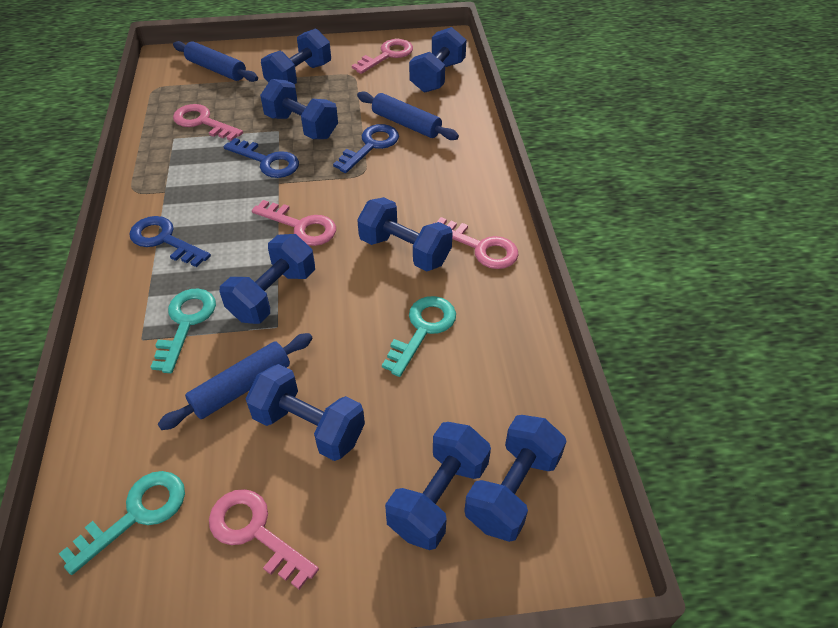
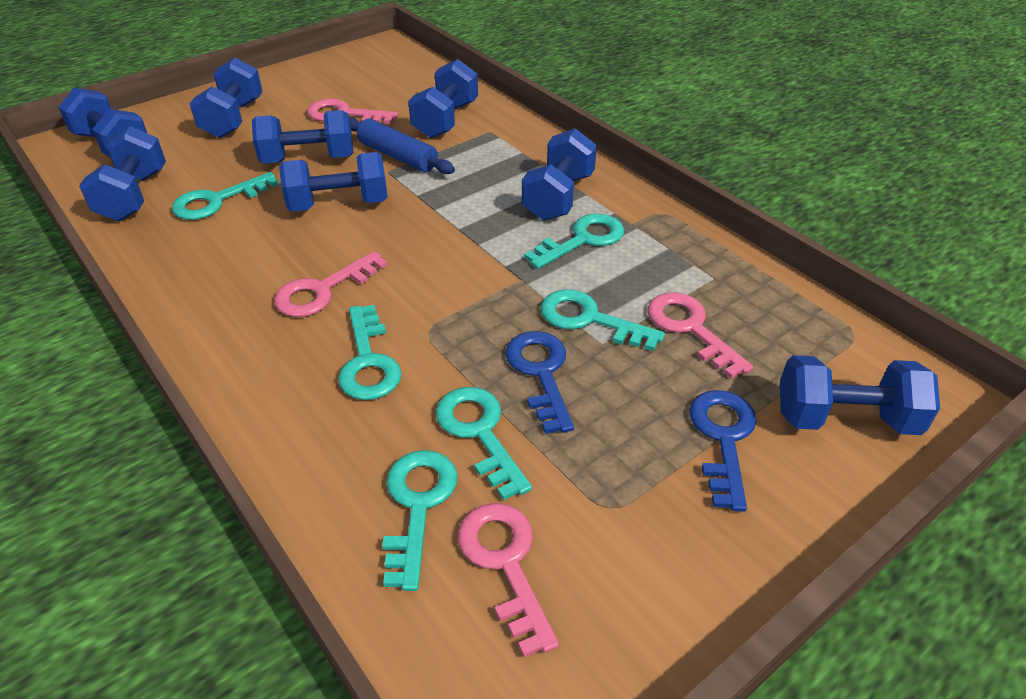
blue key: [130,216,211,267] [223,138,299,178] [333,124,399,173] = 3 -> [505,331,574,434] [689,390,756,512] = 2
blue rolling pin: [158,333,313,430] [173,41,258,82] [357,91,459,140] = 3 -> [349,117,455,174] = 1
pink key: [173,104,243,141] [209,489,319,590] [252,200,336,246] [352,39,413,74] [436,217,518,269] = 5 -> [274,251,387,317] [307,99,398,124] [458,503,559,657] [648,292,753,379] = 4
turquoise key: [59,471,185,575] [151,289,216,373] [382,296,456,377] = 3 -> [172,172,279,220] [338,305,402,400] [382,450,458,591] [436,387,532,500] [524,214,624,269] [541,289,665,351] = 6

